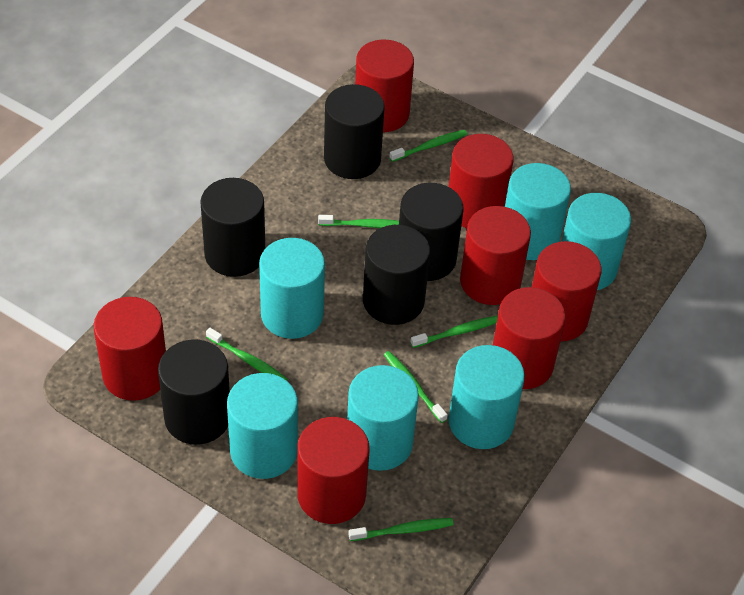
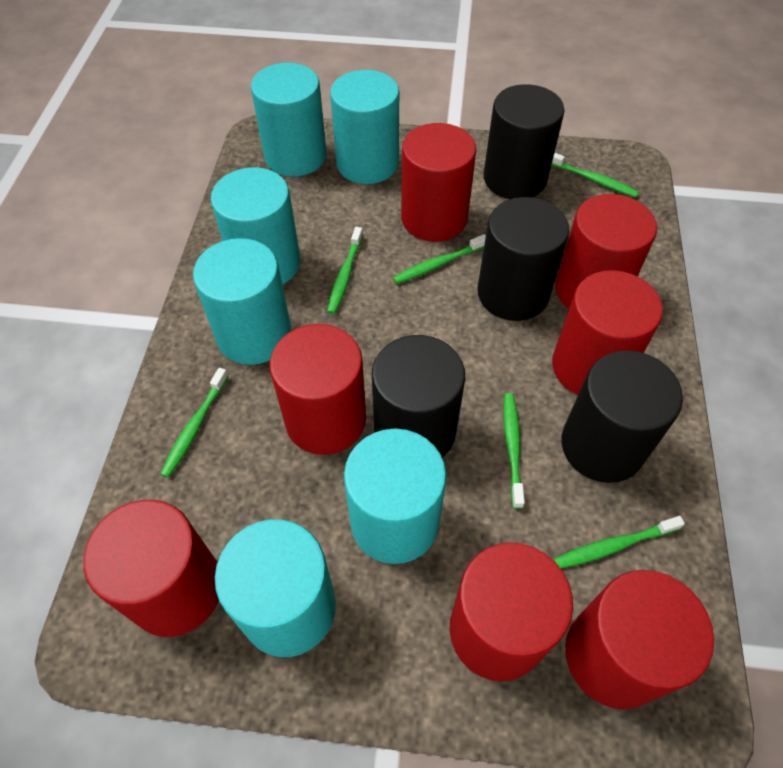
black cylinder: [158,340,230,445] [200,178,265,277] [324,84,385,179] [363,225,430,325] [399,183,464,281] = 5 -> [372,335,465,457] [478,197,570,321] [484,84,565,199] [561,351,683,483] = 4

